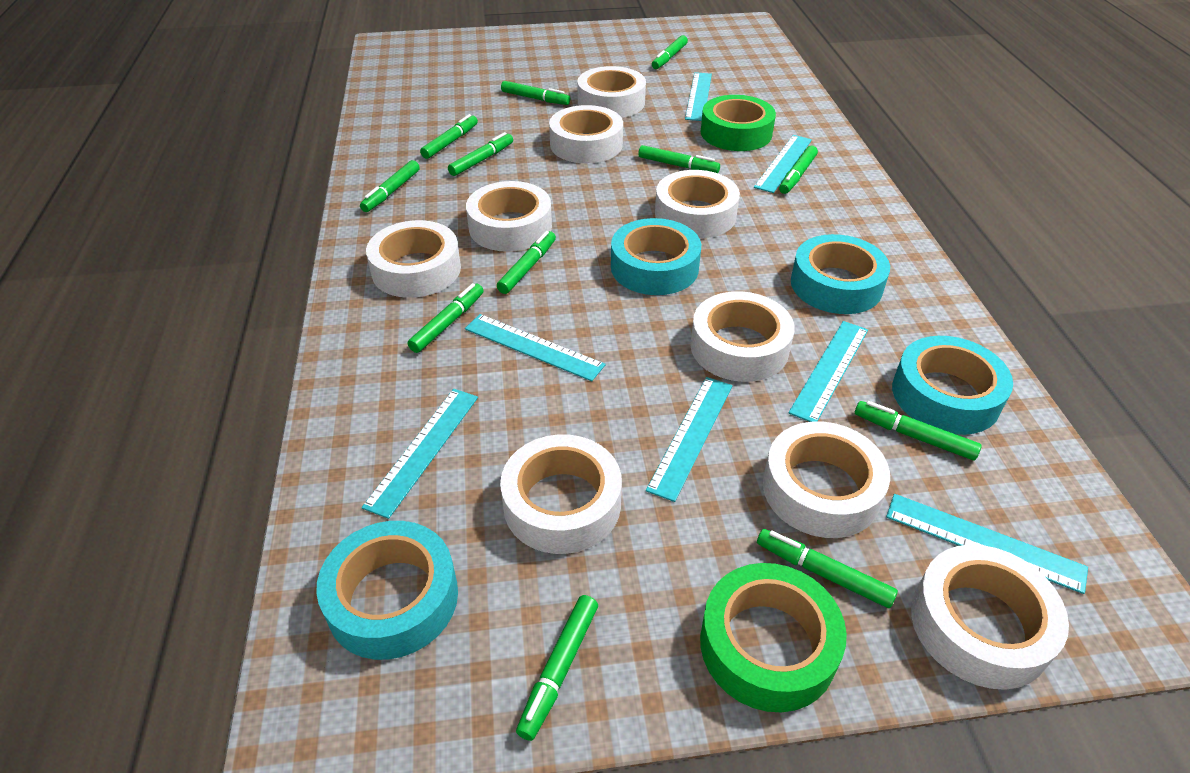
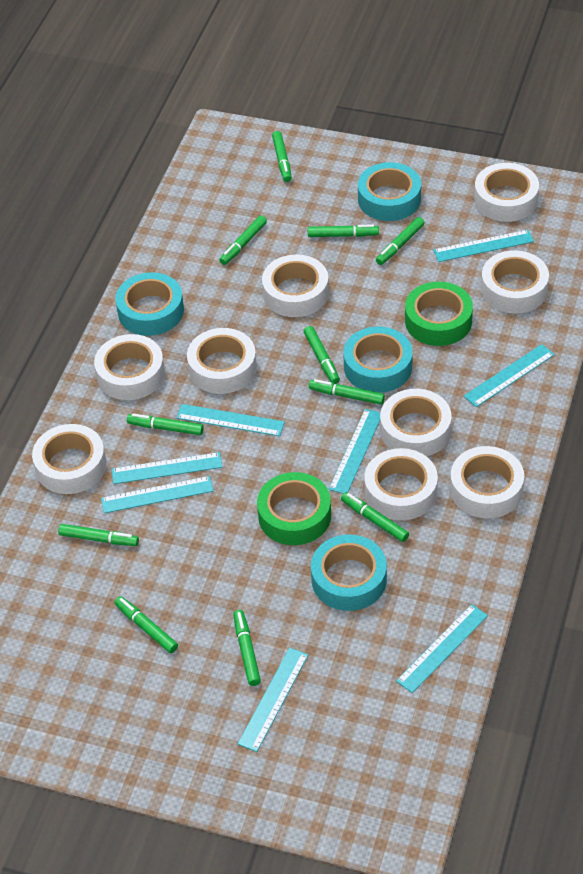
green marker: [360,160,420,212] [408,283,484,353] [420,114,478,159] [448,132,513,176] [497,231,556,294] [501,81,570,105] [516,595,598,741] [638,145,720,173] [652,35,688,69] [757,529,898,608] [779,146,818,194] [855,401,982,460] = 12 -> [58,524,139,546] [114,596,178,653] [127,413,204,435] [219,215,267,265] [233,610,261,686] [272,131,292,182] [304,326,340,384] [308,225,379,237] [309,379,385,405] [341,492,409,542] [376,217,424,265] = 11
turquoise ruler: [362,389,478,519] [465,314,606,381] [646,377,733,502] [685,72,712,121] [754,135,812,193] [789,321,868,422] [886,494,1088,594] = 7 -> [101,476,213,513] [111,452,222,484] [176,404,285,436] [238,648,308,752] [329,409,381,494] [396,604,488,693] [433,230,534,262] [464,344,555,407] = 8

